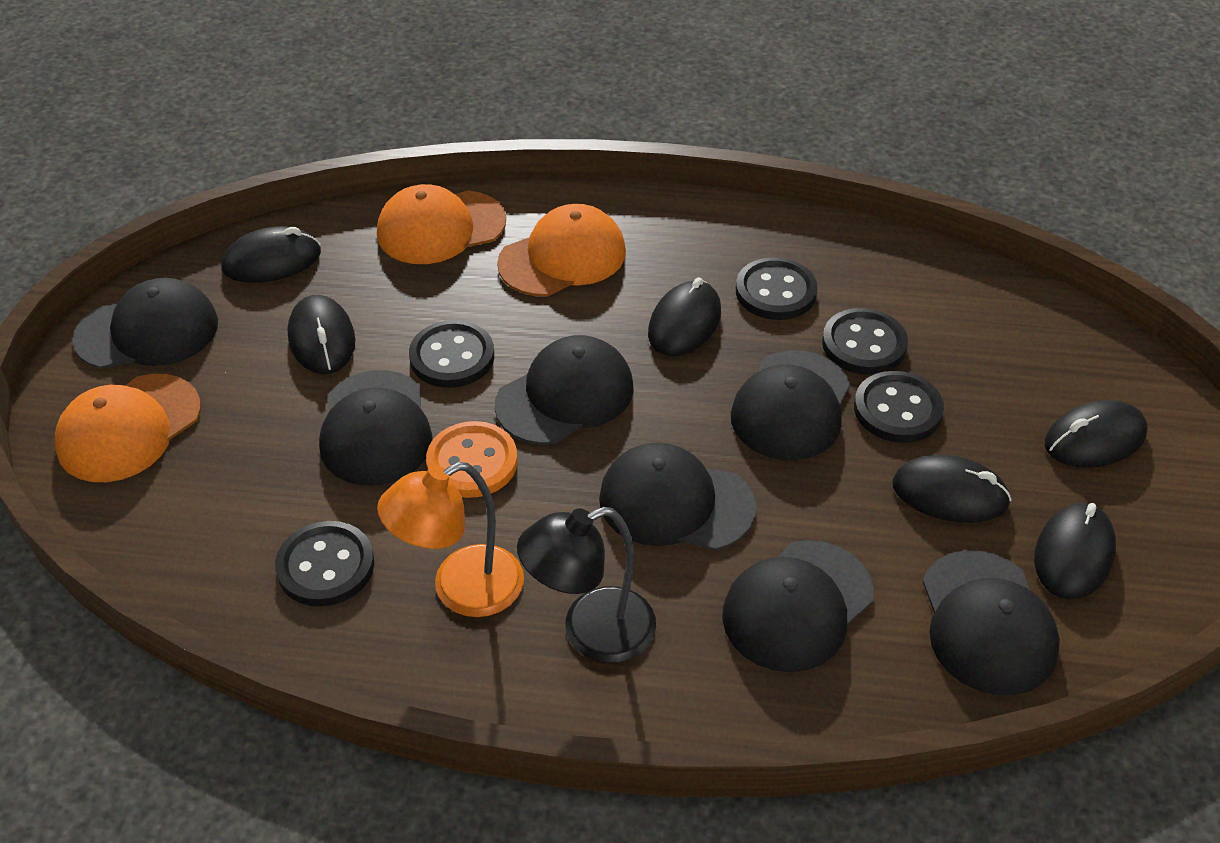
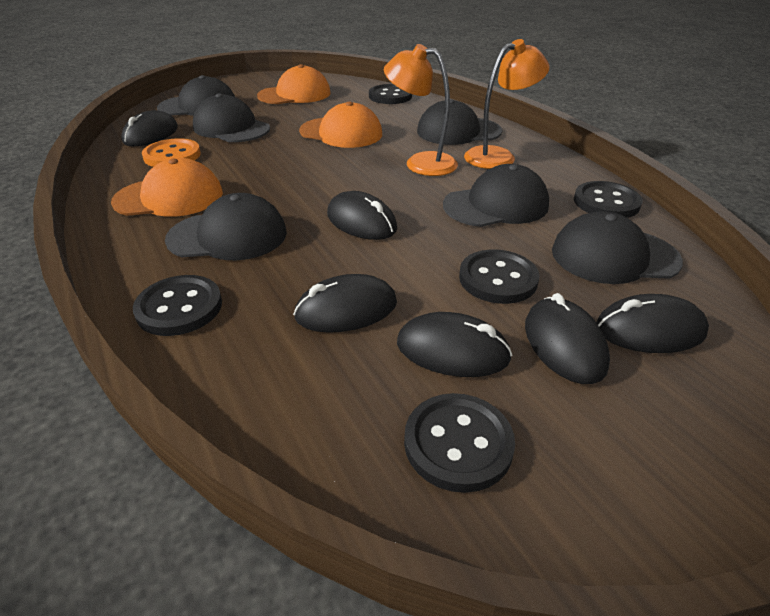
black cap: [72,278,218,369] [319,370,433,485] [495,335,634,445] [599,442,756,551] [722,540,874,672] [731,350,850,460] [923,550,1060,695] = 7 -> [157,75,235,116] [165,193,287,260] [193,93,270,142] [417,99,502,145] [443,164,549,227] [552,211,683,284] = 6
black lamp: [517,507,656,663] = 1 -> none = 0
orange lamp: [377,462,524,617] = 1 -> [384,44,458,176] [464,39,549,169] = 2

